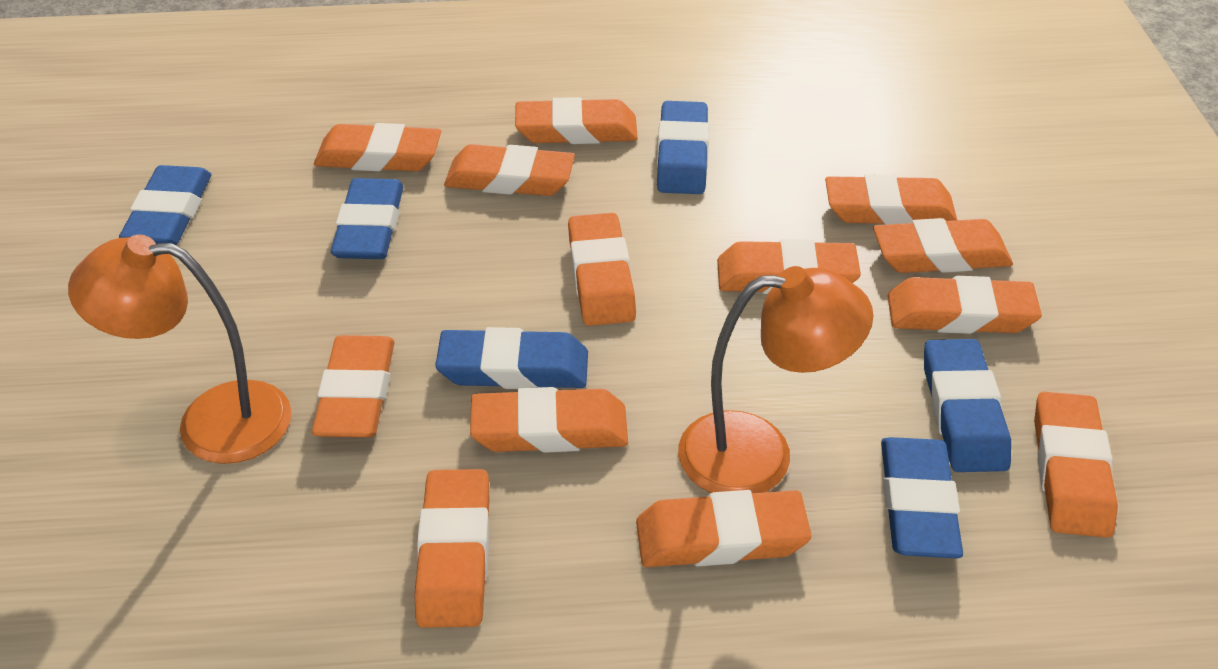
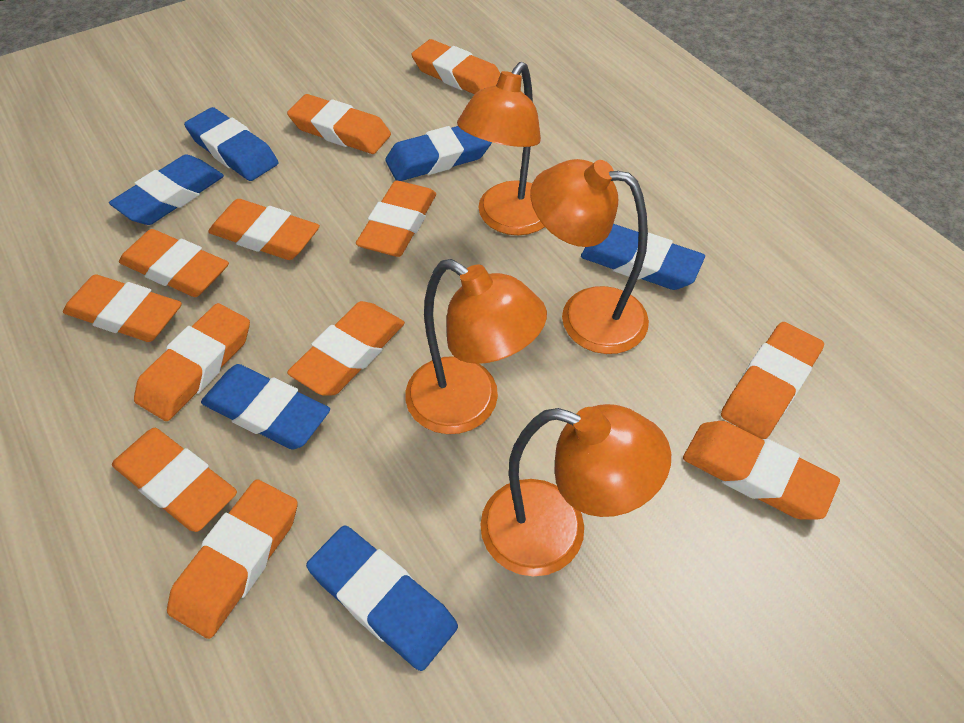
orange eraser: [312,335,395,438] [314,123,441,171] [414,469,490,628] [444,144,575,196] [470,387,628,453] [515,97,638,144] [568,213,636,326] [636,490,811,567] [717,239,861,294] [825,174,957,225] [873,218,1013,273] [888,276,1042,334] [1034,392,1118,538] = 13 -> [63,274,182,342] [112,428,237,532] [119,229,229,297] [134,303,250,421] [167,479,298,639] [208,199,320,260] [287,94,391,154] [287,301,405,395] [356,181,436,257] [412,39,501,94] [683,421,840,519] [721,322,824,439] = 12
orange lamp: [68,235,292,464] [678,266,873,493] = 2 -> [405,259,547,434] [457,62,545,235] [480,404,671,577] [531,159,649,354] = 4

